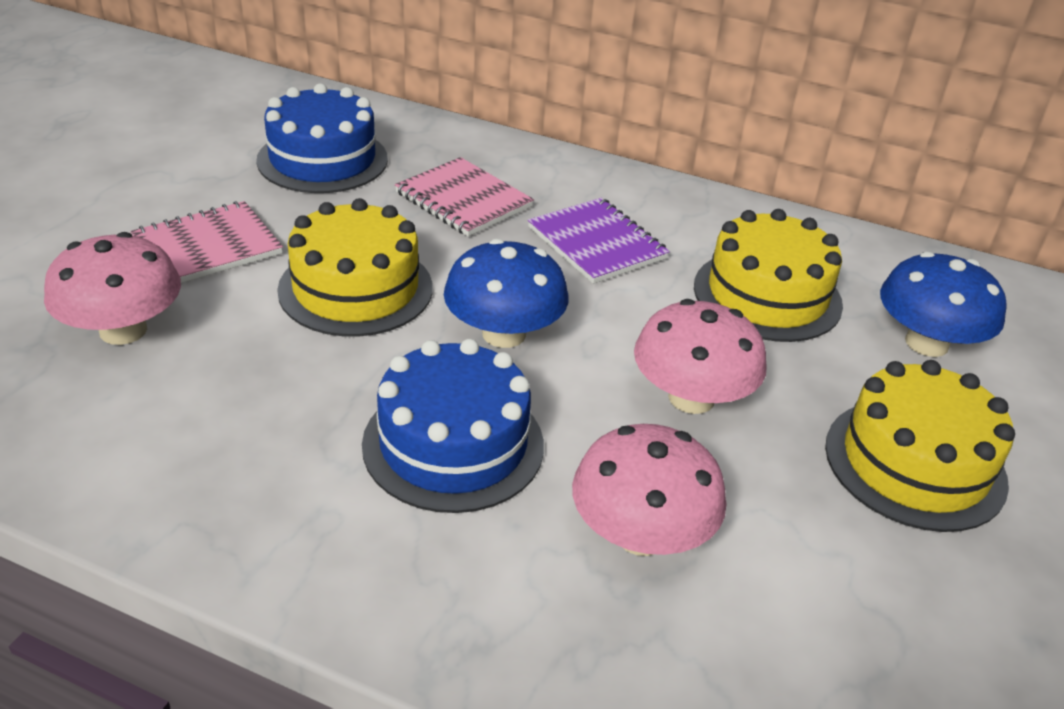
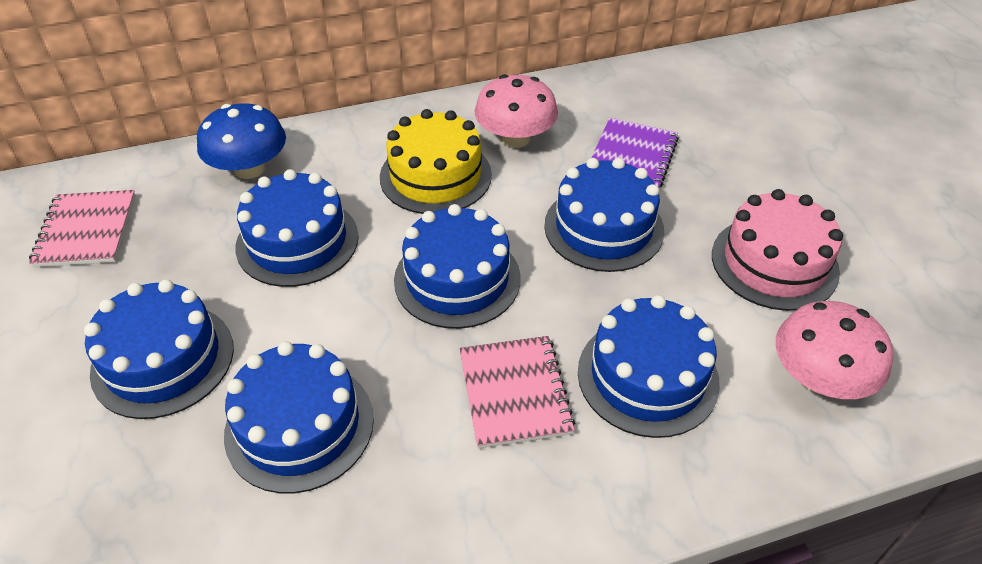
blue cake: [256,83,388,193] [362,339,544,513] = 2 -> [84,280,234,419] [224,341,374,493] [235,169,359,287] [394,204,521,329] [544,158,664,272] [578,295,720,438] = 6
blue mushroom: [444,239,568,348] [880,252,1007,357] = 2 -> [197,103,286,179] = 1
pink cake: none = 0 -> [712,189,843,311] = 1
pink mushroom: [44,232,181,345] [572,424,727,556] [634,299,767,414] = 3 -> [474,74,558,148] [776,301,893,399] = 2
yellow cake: [277,198,433,337] [694,209,843,342] [825,360,1015,532] = 3 -> [380,109,492,214] = 1

